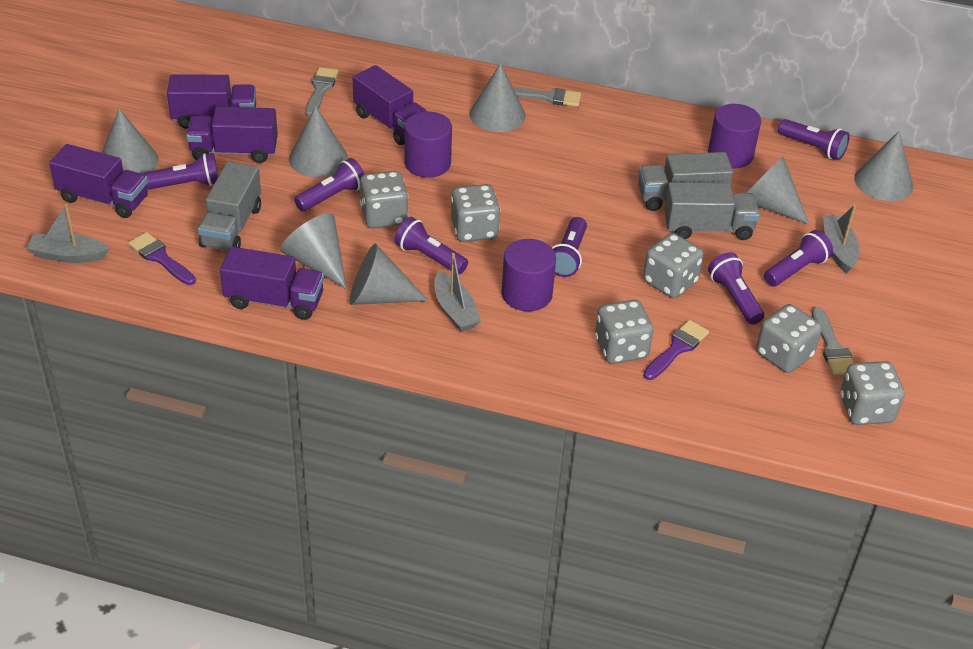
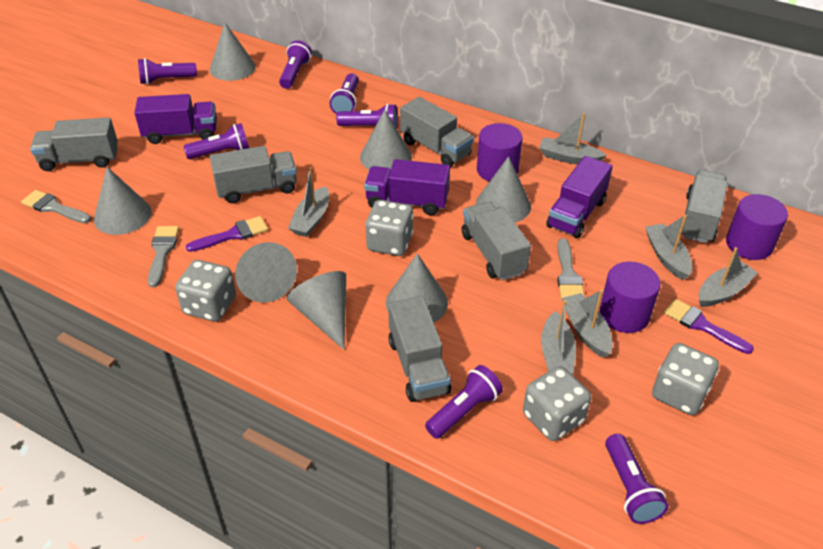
grey boat: [26,204,110,263] [434,253,481,332] [823,204,859,273] = 3 -> [288,167,329,237] [539,113,606,164] [541,300,576,375] [562,289,613,358] [645,215,692,280] [699,247,758,307] = 6
grey dice: [360,171,408,229] [451,184,500,242] [595,300,654,364] [643,233,704,298] [756,304,822,373] [840,361,905,425] = 6 -> [175,260,236,322] [365,200,414,256] [523,366,591,441] [652,343,719,415] = 4
grey truck: [198,161,261,251] [638,152,733,211] [664,182,760,240] = 3 -> [30,117,118,171] [210,146,297,203] [388,296,451,402] [400,97,474,167] [462,202,531,280] [681,170,728,243] = 6
purple truck: [49,144,148,218] [167,75,256,129] [186,107,278,163] [220,247,324,320] [353,65,428,145] = 5 -> [134,94,217,144] [364,159,450,215] [546,156,613,238] = 3

